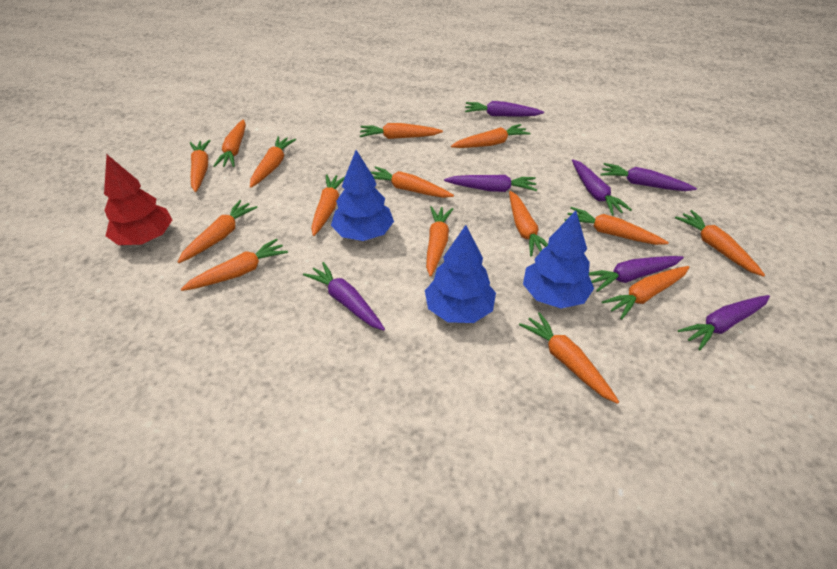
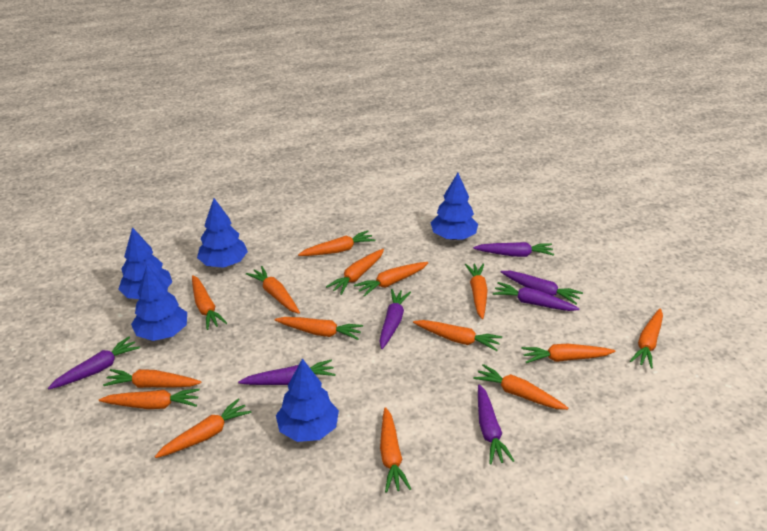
blue tree: [331,150,394,241] [425,225,496,323] [523,211,594,308] = 3 -> [118,227,172,299] [131,265,187,341] [197,198,248,268] [276,358,339,442] [430,173,478,240] = 5
red tree: [104,155,172,245] = 1 -> none = 0

